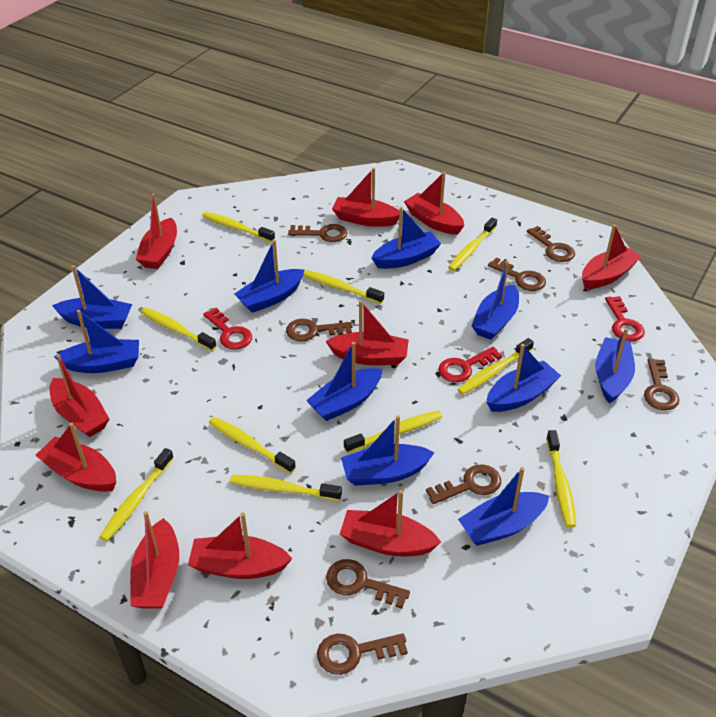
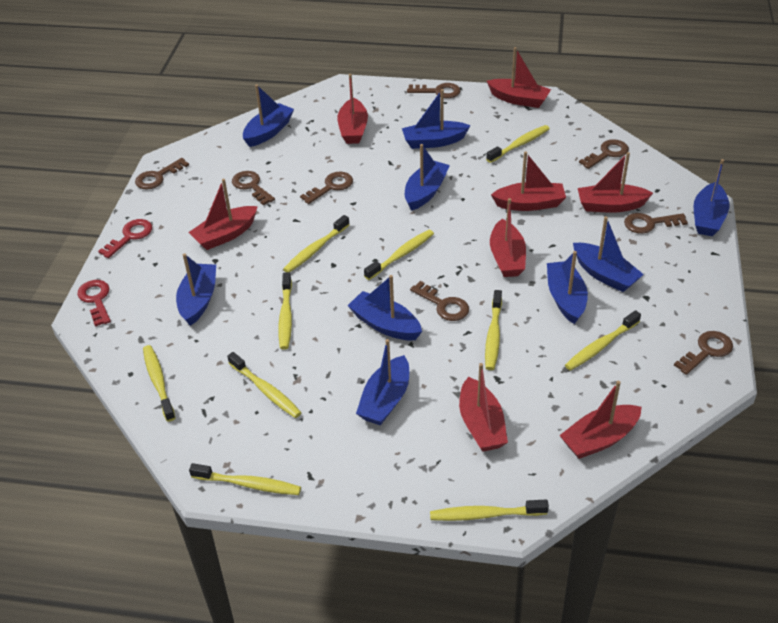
blue boat: [52,265,132,329] [54,310,139,373] [234,240,304,313] [306,342,382,421] [341,415,435,486] [371,207,442,269] [458,467,549,546] [471,260,519,340] [487,344,561,412] [595,328,635,404] = 10 -> [176,253,216,326] [243,85,294,147] [348,275,422,340] [356,339,409,426] [402,89,471,149] [405,144,450,211] [547,251,588,324] [573,216,644,292] [694,159,729,236] = 9
red boat: [35,423,116,492] [50,354,109,437] [130,511,179,609] [136,193,177,269] [188,513,293,579] [326,301,409,365] [332,168,399,227] [340,490,441,556] [404,172,464,235] [582,224,642,289] = 10 -> [188,179,258,250] [337,74,368,144] [459,363,508,452] [487,47,551,108] [490,198,526,277] [491,151,566,211] [559,381,642,459] [578,152,653,213] = 8
red key: [203,308,252,350] [438,347,502,383] [605,296,645,341] = 3 -> [77,280,111,327] [98,219,152,258] = 2

